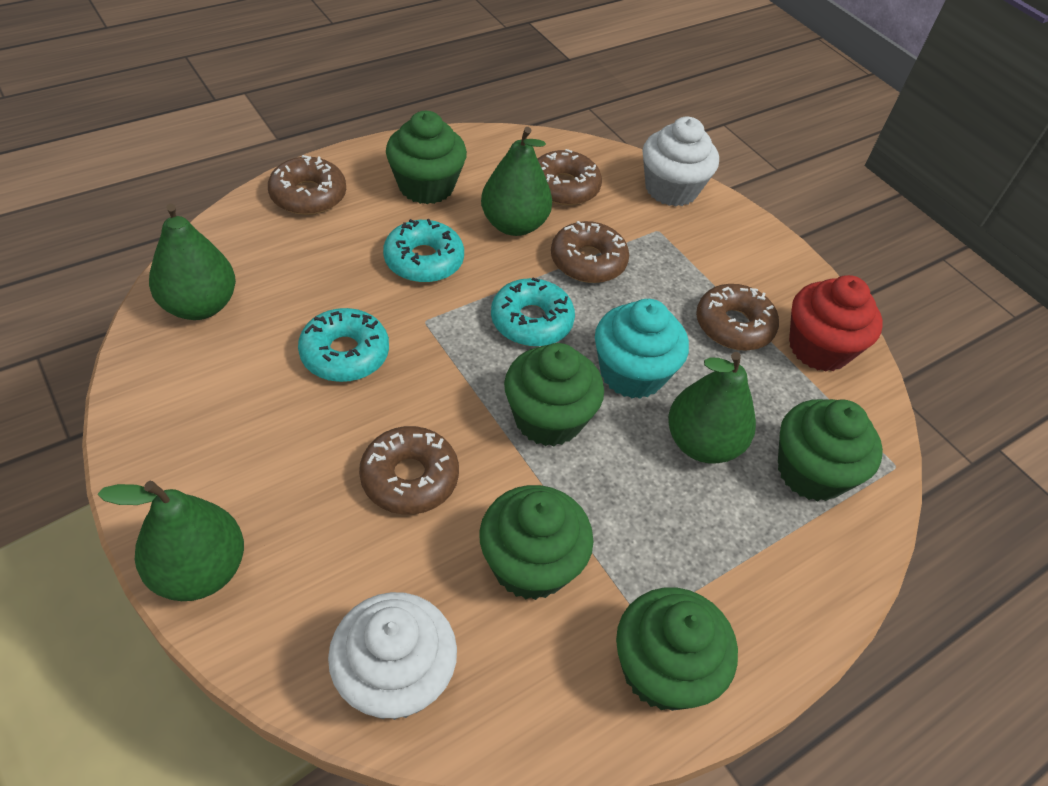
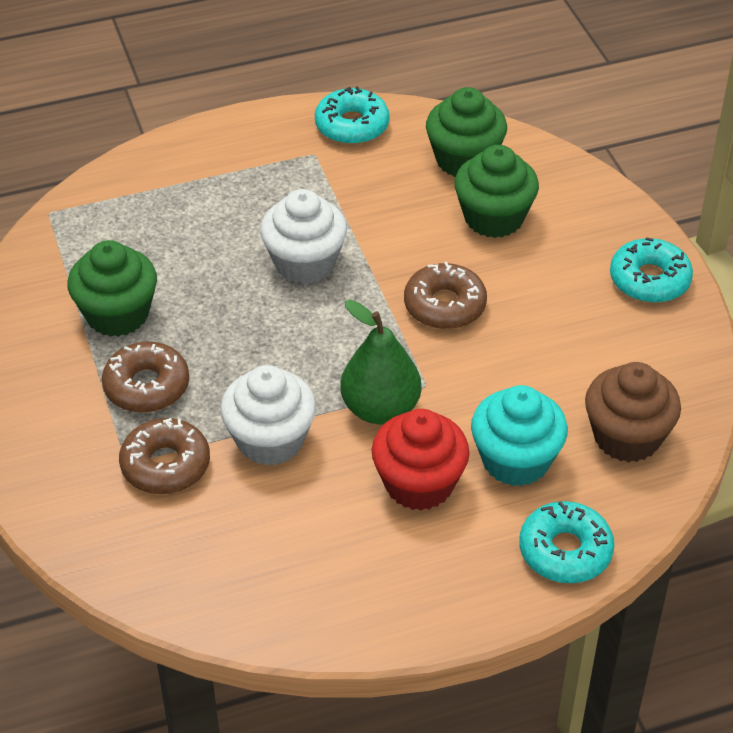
brown cupcake: none = 0 -> [585,362,681,463] = 1
brown donut: [268,155,346,215] [359,426,459,515] [538,149,602,205] [551,221,629,283] [696,284,779,351] = 5 -> [102,342,189,413] [119,418,210,494] [404,262,487,329] = 3
green cupcake: [386,111,467,204] [479,485,593,600] [504,343,604,446] [616,587,738,711] [778,399,883,501] = 5 -> [68,240,157,337] [426,87,507,177] [454,145,539,238] = 3
green pear: [98,481,244,601] [149,204,236,320] [481,127,552,236] [668,352,756,464] = 4 -> [340,300,421,425] = 1

